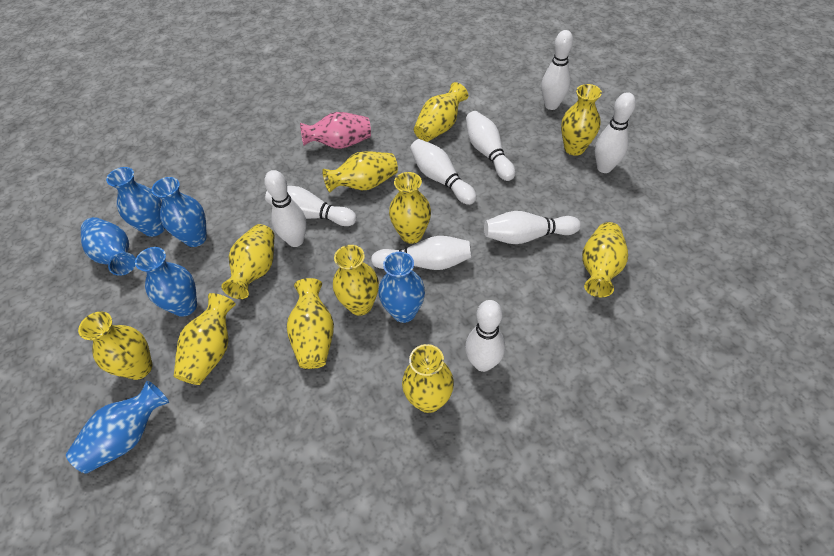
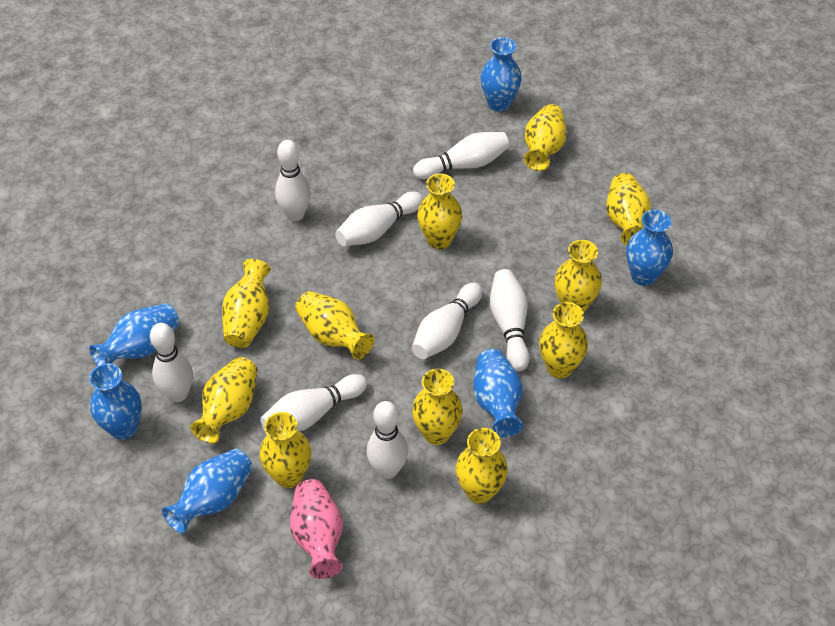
white bowling pin: [264,170,307,247] [265,186,357,226] [371,236,471,270] [410,139,477,205] [465,300,505,372] [466,111,515,181] [484,211,581,244] [541,30,573,110] [595,92,636,173] = 9 -> [150,323,193,402] [260,374,367,431] [275,140,311,221] [335,192,423,246] [367,401,408,479] [412,283,482,359] [413,132,510,179] [490,269,529,371] = 8

